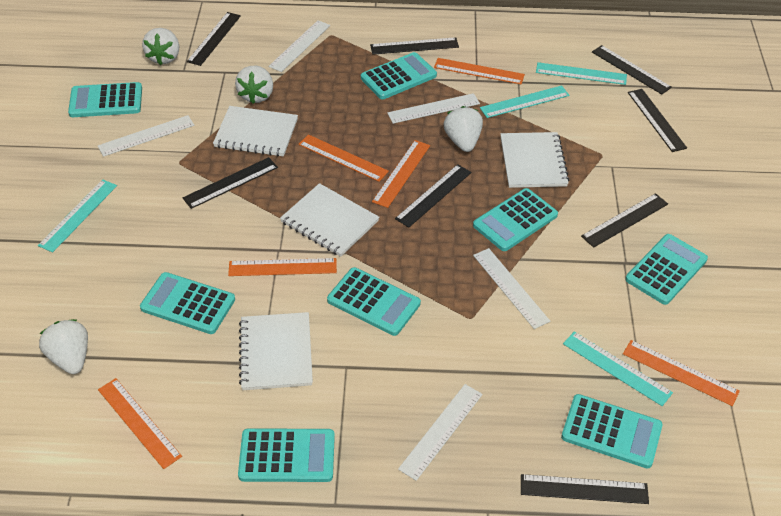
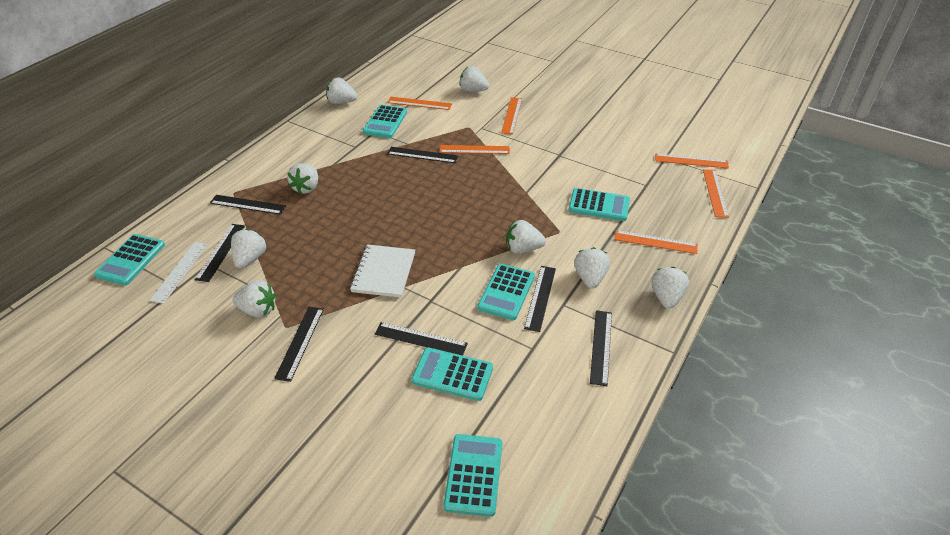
black ruler: [183,157,278,209] [187,12,241,66] [370,37,459,55] [395,164,471,228] [521,474,649,504] [581,193,668,248] [592,45,672,95] [628,89,687,152] = 8 -> [195,224,245,282] [210,195,286,215] [274,307,324,382] [375,322,468,356] [387,147,458,163] [524,266,556,332] [590,310,612,386] = 7
turquoise calculator: [68,82,142,117] [140,272,235,334] [238,428,335,482] [327,267,421,336] [361,52,437,99] [473,188,558,251] [561,394,663,469] [625,234,708,305] = 8 -> [94,234,165,285] [363,105,407,138] [412,348,493,401] [443,434,502,517] [477,264,535,320] [568,188,630,221] = 6
turquoise ruler: [38,179,117,252] [480,86,569,118] [536,62,627,85] [563,331,673,406] = 4 -> none = 0
white notebook: [213,106,298,156] [239,312,313,390] [280,183,379,257] [501,132,569,188] = 4 -> [350,244,415,298] = 1
white ruler: [98,115,194,157] [268,20,330,72] [387,93,480,124] [398,384,483,481] [473,248,550,329] = 5 -> [149,242,208,304] = 1
white strawberry: [39,319,88,374] [142,28,179,65] [235,65,273,104] [443,106,483,152] = 4 -> [231,229,266,268] [232,280,276,318] [287,163,318,194] [326,77,358,104] [459,66,489,92] [507,220,546,254] [574,247,610,289] [651,267,689,309] = 8

